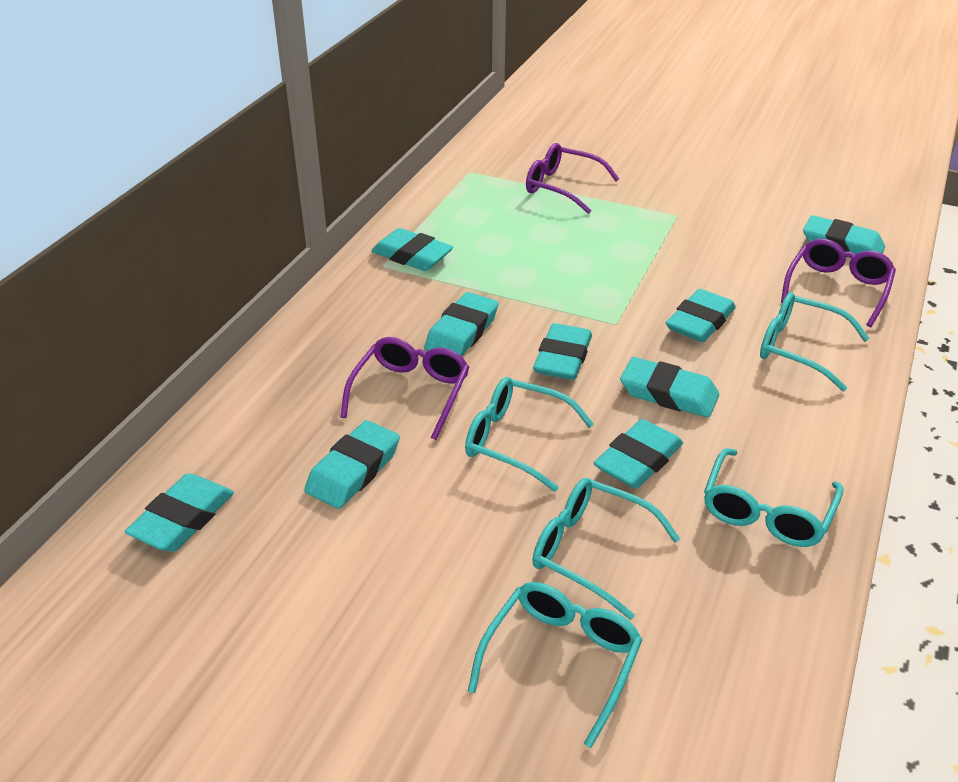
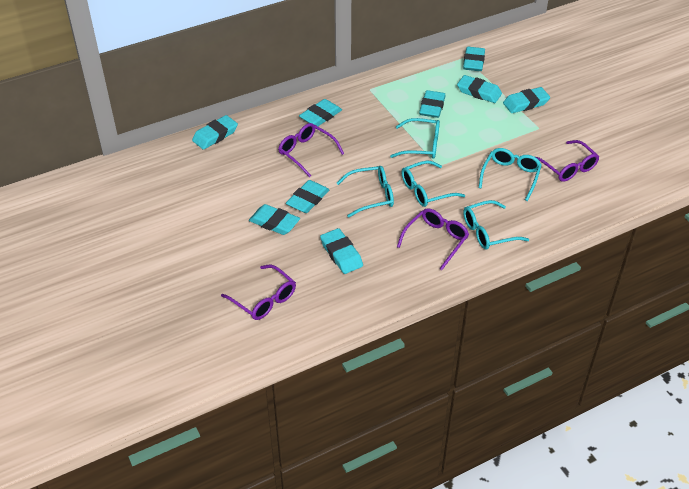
purple glasses: [341,337,469,440] [526,143,619,214] [781,239,896,327] = 3 -> [221,264,296,320] [278,123,344,177] [397,208,469,270] [536,140,599,182] = 4

